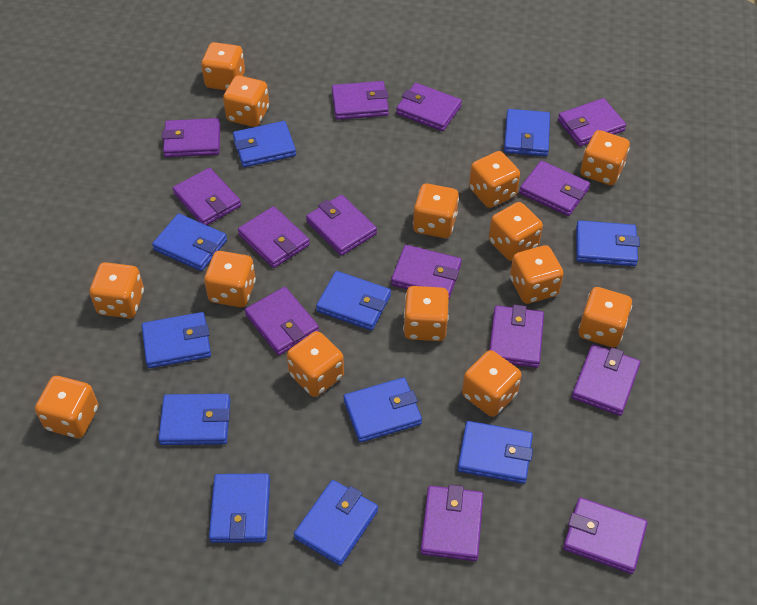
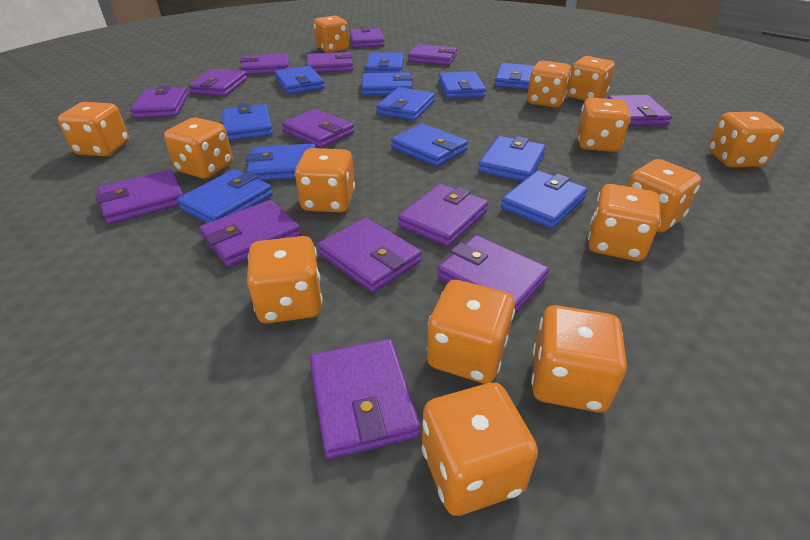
blue wallet: [142,312,211,368] [152,213,227,271] [158,394,230,445] [209,474,270,543] [233,121,296,167] [294,480,378,566] [316,271,391,331] [344,377,422,442] [458,421,533,484] [504,109,550,156] [576,220,640,266] = 11 -> [177,169,273,223] [222,103,273,141] [245,143,316,181] [274,66,325,94] [362,72,413,95] [365,52,404,73] [376,87,435,121] [391,123,468,167] [438,71,486,99] [478,136,546,182] [495,63,535,89] [501,170,587,229] = 12

